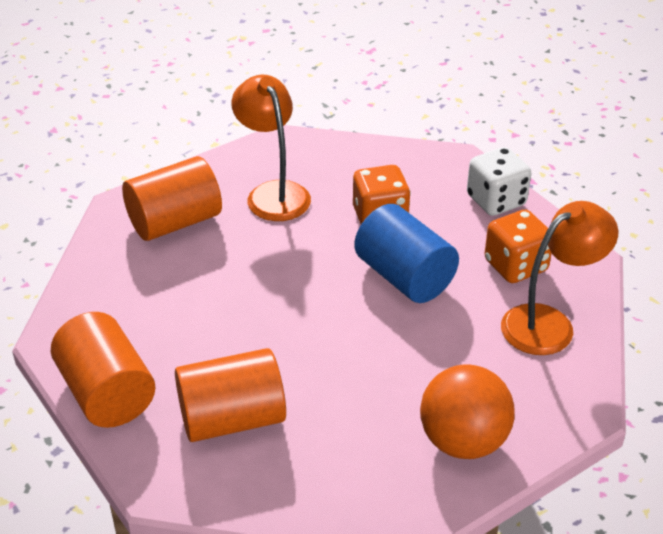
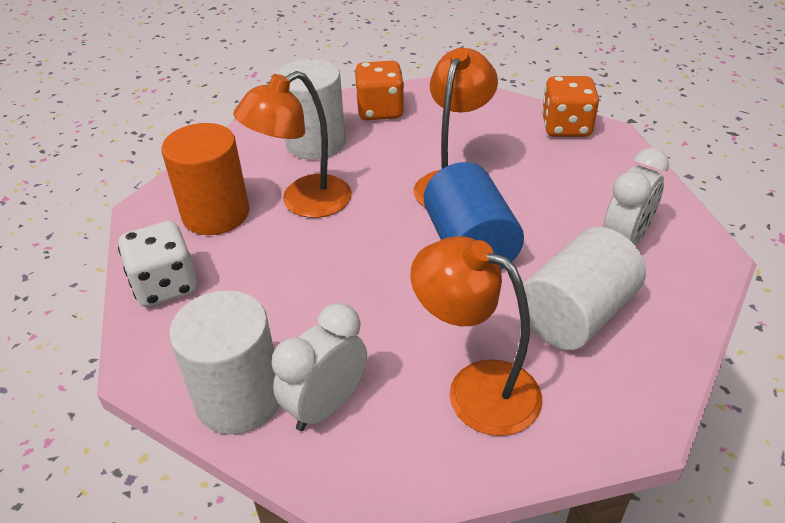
orange ball: [420,364,514,459] = 1 -> none = 0
orange cylinder: [51,312,155,428] [122,156,222,241] [175,348,286,442] = 3 -> [161,123,249,235] = 1
orange lamp: [231,75,311,221] [501,201,618,355] = 2 -> [233,71,352,218] [411,236,542,436] [414,48,498,207] = 3
white clock: none = 0 -> [271,303,367,431] [603,148,669,245] = 2
white cylinder: none = 0 -> [169,290,279,434] [277,59,346,160] [523,227,646,350] = 3

